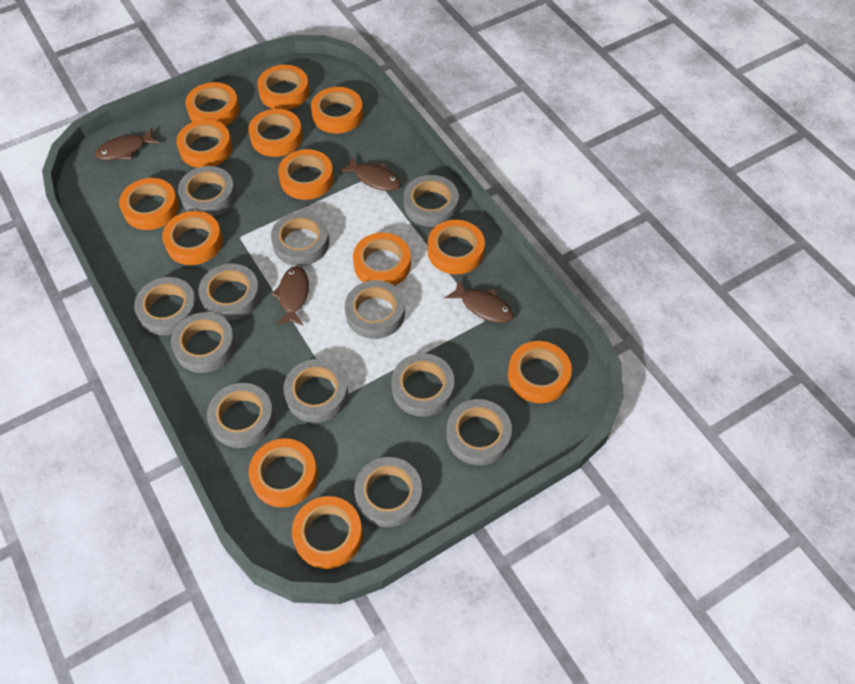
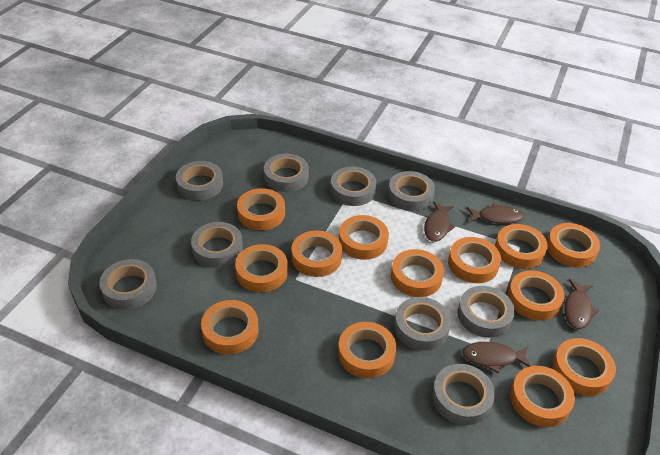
grey tape: [134,277,198,335] [171,312,236,373] [178,166,236,217] [198,264,261,321] [207,383,274,448] [271,212,329,266] [283,359,348,423] [345,280,405,339] [354,457,422,527] [391,353,455,417] [404,175,459,227] [446,399,512,465] = 12 -> [99,259,157,309] [176,161,223,200] [191,222,243,268] [264,154,309,192] [330,167,377,206] [388,171,435,211] [394,297,451,351] [432,364,495,425] [458,286,515,338] = 9

